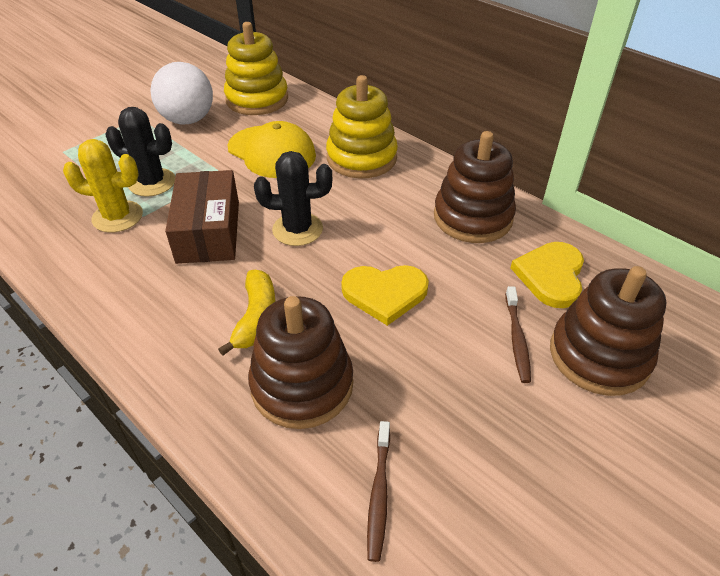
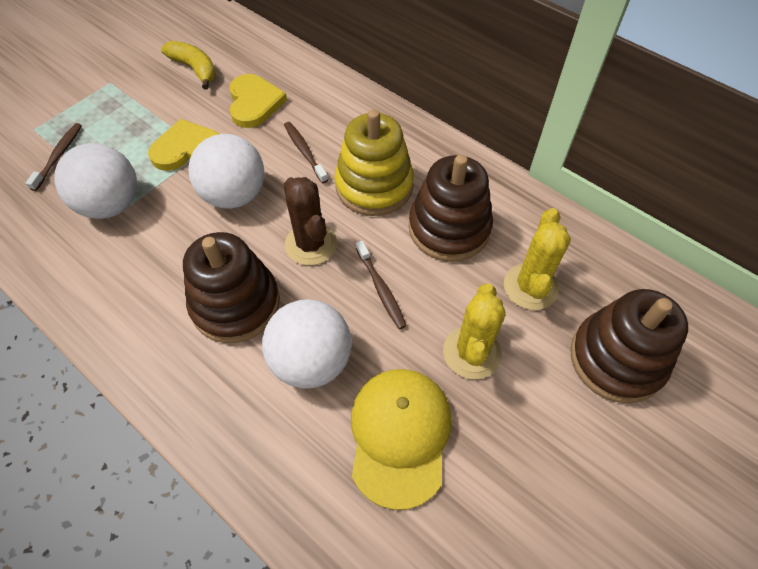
black cactus: [105,107,175,197] [254,151,332,246] = 2 -> none = 0
brown box: [165,170,239,264] = 1 -> none = 0
brown cactus: none = 0 -> [284,177,337,266] = 1
brown toothbrush: [367,421,390,562] [505,286,531,383] = 2 -> [26,123,82,191] [284,122,328,183] [356,241,406,329] = 3
white ball: [150,62,213,125] = 1 -> [54,143,137,219] [188,134,264,209] [262,299,352,388] = 3
yellow cactus: [63,139,143,233] = 1 -> [443,284,506,380] [504,208,571,310] = 2
yellow stacking toy: [224,22,288,115] [326,75,398,179] = 2 -> [335,109,414,216] = 1

